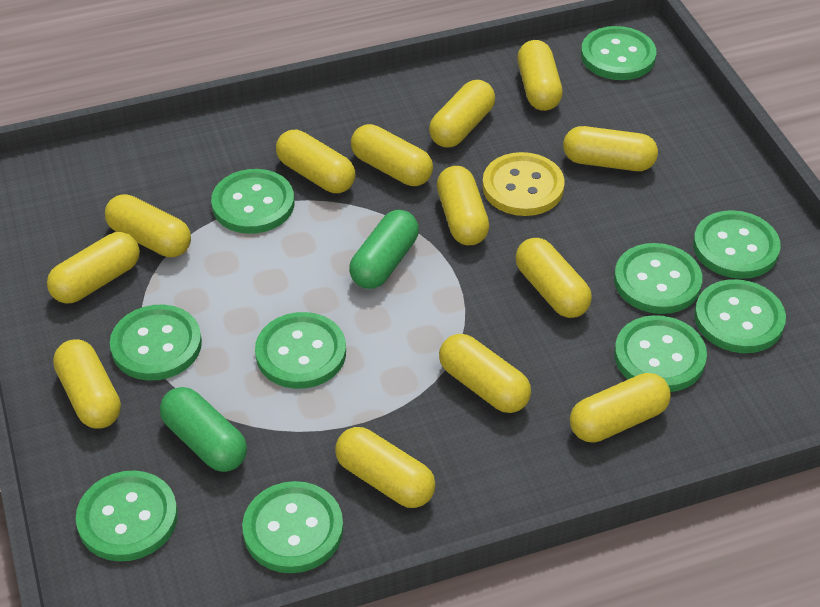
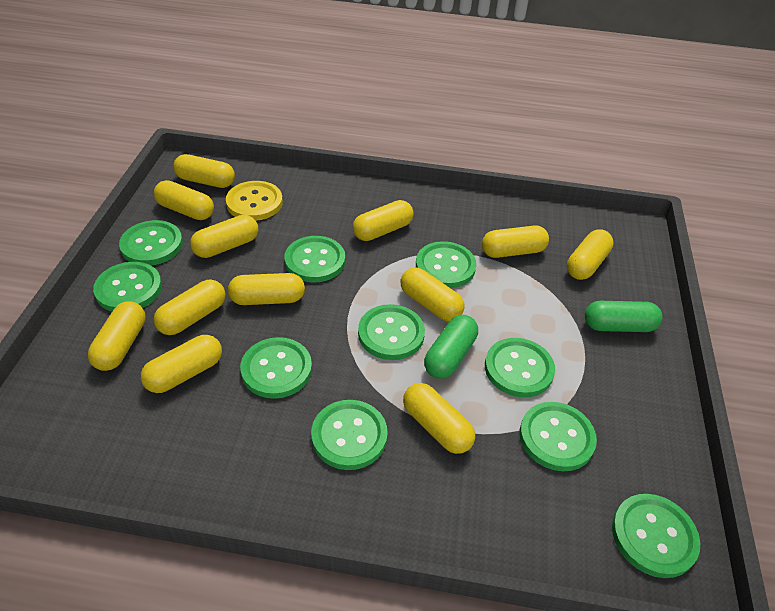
yellow capsule: [47,232,140,304] [53,339,121,429] [105,194,191,257] [276,130,356,193] [335,427,436,508] [351,124,433,186] [429,80,495,148] [437,166,489,245] [439,334,531,413] [515,238,592,318] [517,40,563,111] [563,126,658,171] [570,373,671,443] = 13 -> [88,301,146,371] [141,335,222,393] [153,280,226,335] [154,180,214,220] [173,154,235,188] [190,215,258,258] [228,273,305,305] [353,200,414,241] [400,267,465,321] [403,383,475,454] [482,225,549,258] [567,229,614,280] = 12

